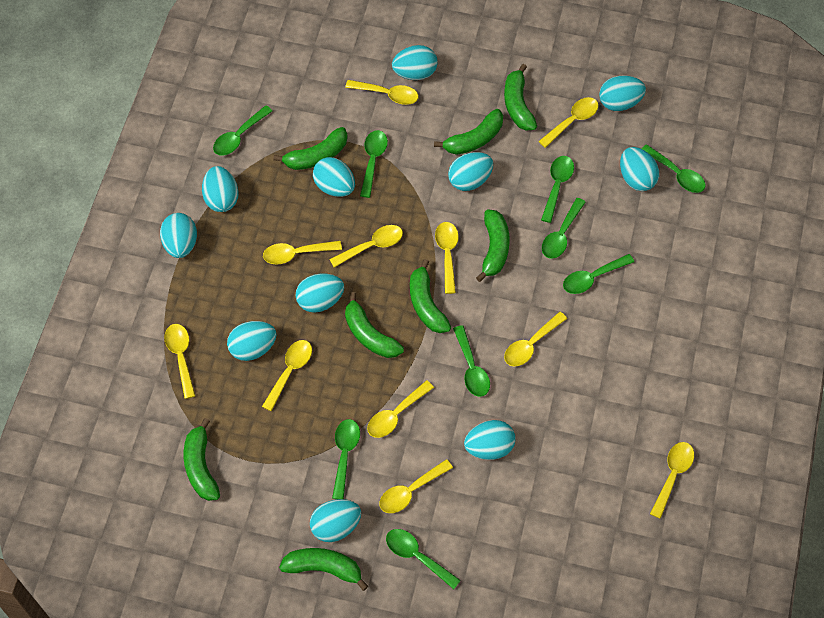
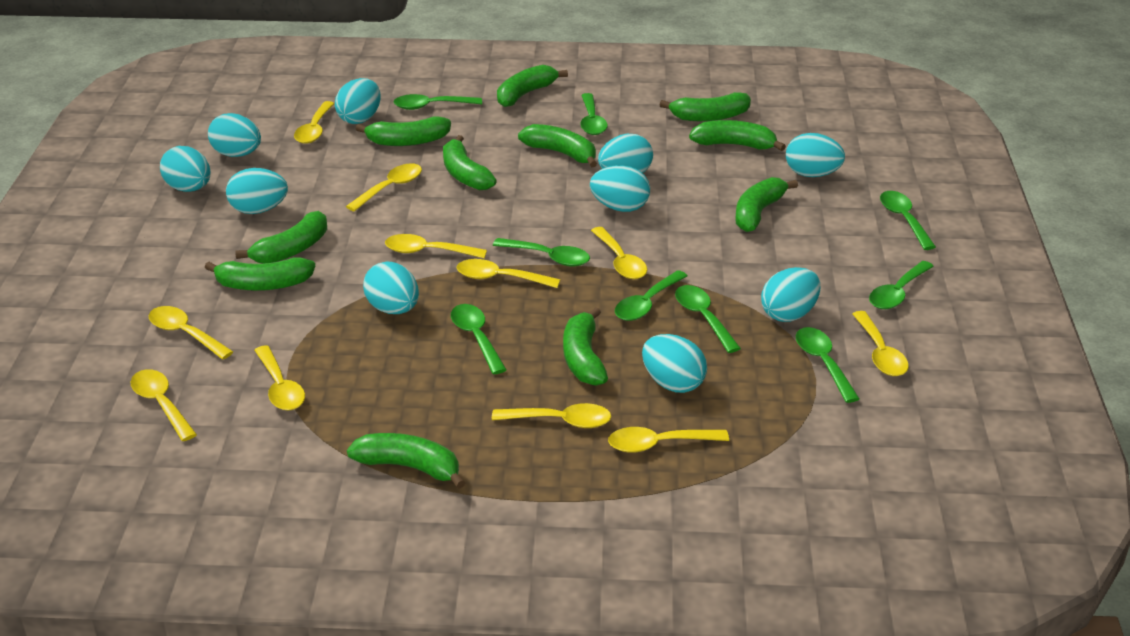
green banana: [184,418,220,501] [273,127,348,170] [279,548,368,591] [345,292,404,358] [410,259,451,333] [434,109,503,155] [476,209,510,282] [504,64,537,131] = 8 -> [205,258,315,291] [235,211,327,263] [347,433,465,489] [356,116,451,146] [443,135,497,190] [497,65,568,107] [518,124,597,167] [563,307,608,386] [660,92,751,121] [689,120,786,151] [735,177,798,232] = 11
turquoise egg: [160,213,197,258] [202,166,239,212] [227,321,277,361] [296,274,344,313] [310,499,361,542] [313,157,355,197] [392,45,438,80] [448,152,493,191] [464,420,516,460] [599,75,646,111] [620,147,659,191] = 11 -> [160,146,210,192] [208,113,261,157] [226,168,288,214] [335,78,381,124] [363,262,419,314] [590,165,650,212] [598,134,653,173] [642,334,707,393] [761,267,820,322] [786,133,845,177] = 10

